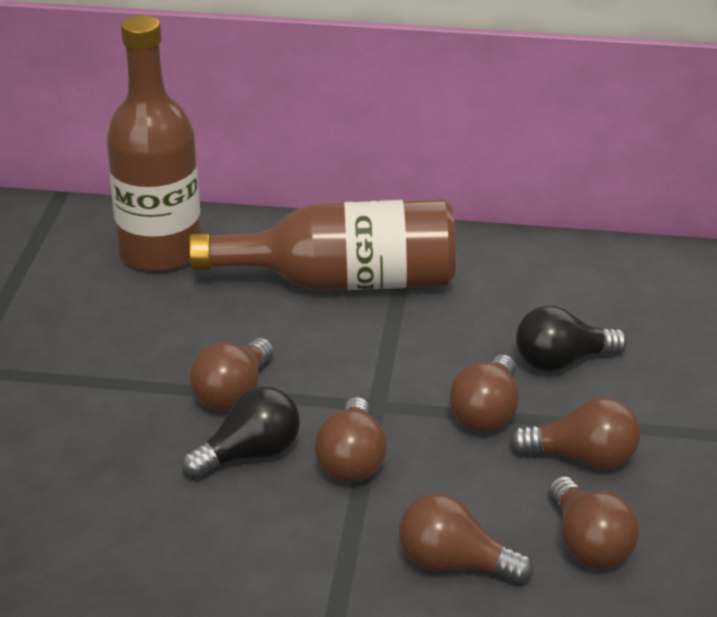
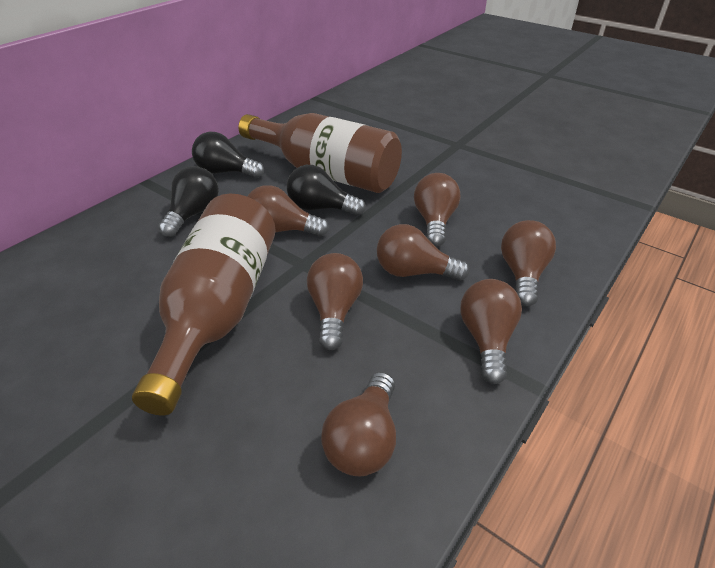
black light bulb: [181,386,300,478] [516,306,627,372] = 2 -> [158,166,219,237] [192,132,264,178] [287,165,366,216] = 3
brown light bulb: [190,338,274,411] [315,397,387,482] [399,494,533,584] [449,355,519,432] [510,397,640,469] [549,476,639,569] = 6 -> [247,185,329,237] [307,253,363,350] [321,372,396,477] [377,224,470,281] [414,173,460,247] [460,279,522,384] [501,220,556,307] = 7

